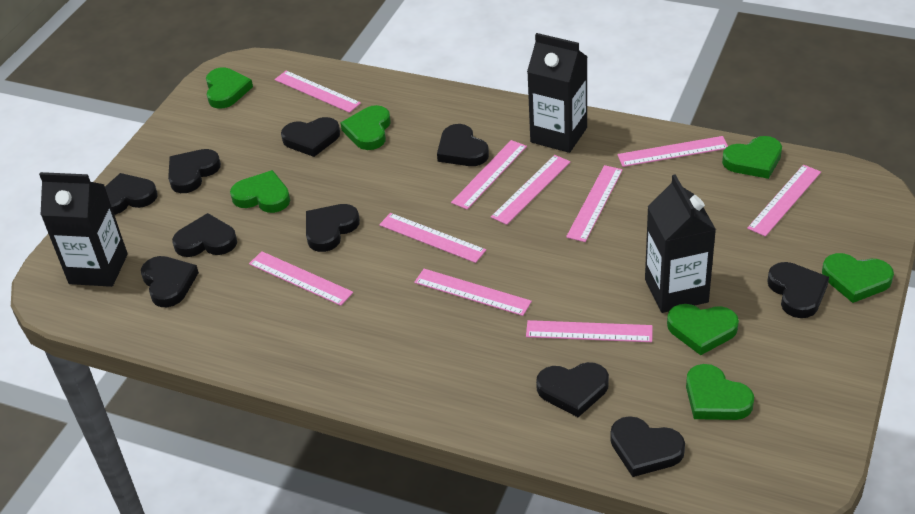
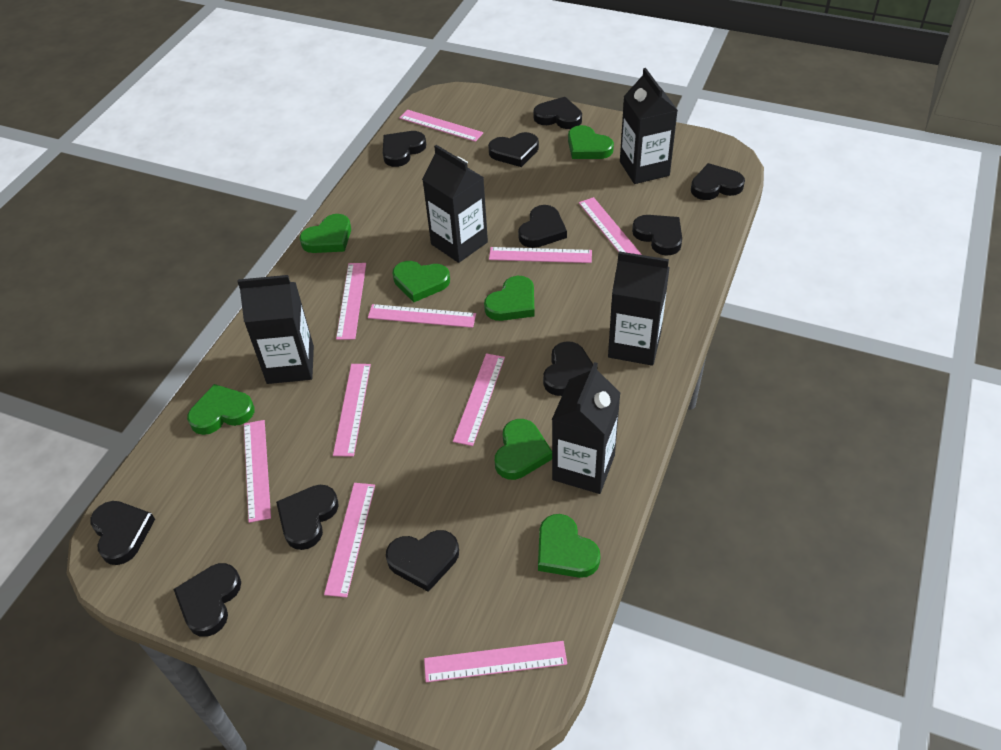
black carton: [39,172,128,287] [527,33,587,153] [645,174,716,313] = 3 -> [238,275,314,384] [422,145,488,263] [552,362,620,494] [608,251,670,366] [620,68,678,184] = 5
black heart: [105,173,157,215] [141,256,199,307] [168,149,221,193] [172,213,237,257] [281,117,340,157] [306,204,360,252] [437,124,489,166] [536,362,609,417] [610,416,685,477] [767,262,829,318] = 10 -> [90,501,155,565] [173,563,241,637] [276,485,339,550] [383,131,426,167] [386,530,459,592] [488,132,539,167] [518,205,567,248] [533,97,582,129] [543,341,593,396] [632,215,682,256] [691,163,745,200] = 11

